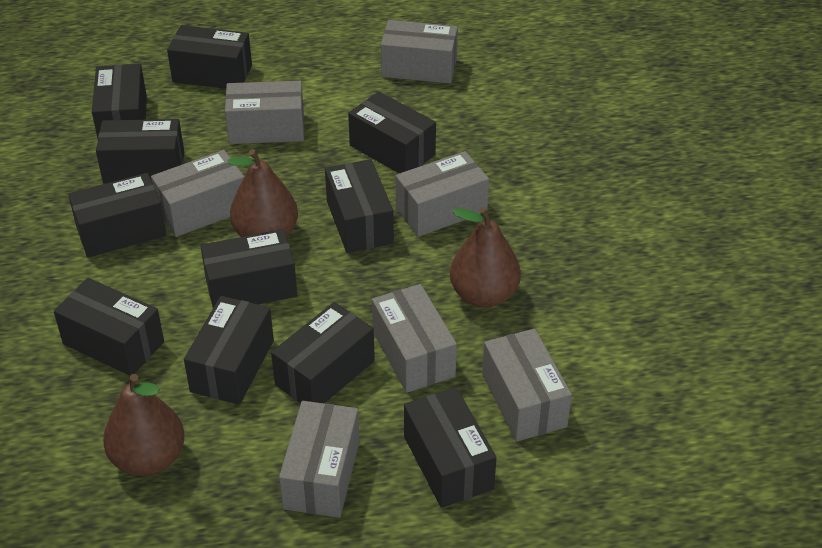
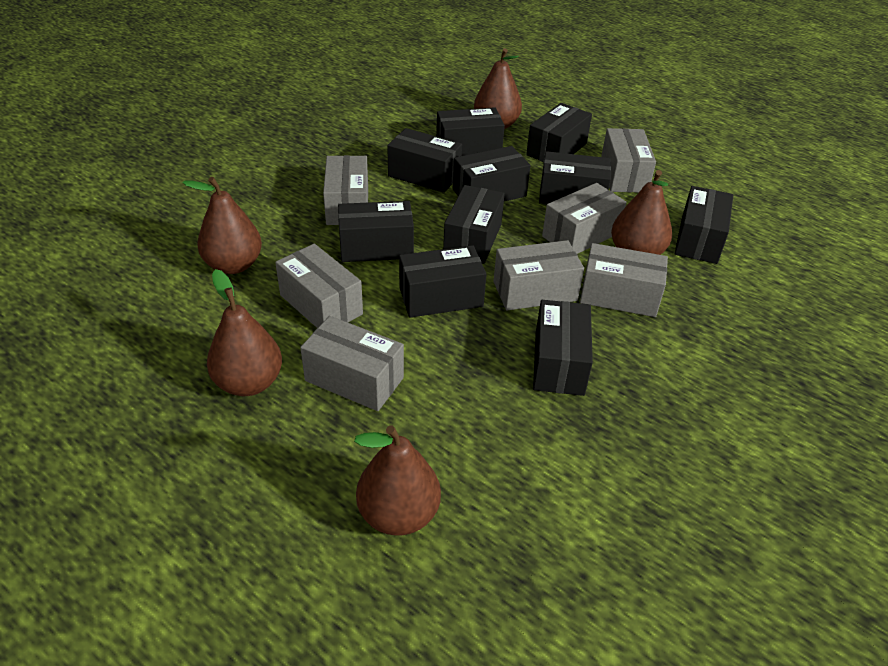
black box: [54,278,164,376] [68,173,167,257] [92,64,147,138] [96,119,184,183] [167,25,252,89] [184,296,274,405] [201,229,297,308] [271,302,375,404] [325,159,394,253] [348,91,436,173] [404,387,497,508] = 11 -> [338,201,414,262] [387,128,462,193] [399,245,487,318] [436,107,505,156] [443,185,505,264] [453,146,531,202] [526,103,592,162] [533,300,593,396] [539,151,611,204] [675,186,733,264] = 10
brown pear: [103,374,185,476] [227,149,298,237] [450,207,521,308] = 3 -> [183,177,262,274] [207,269,282,396] [354,425,441,536] [474,48,522,129] [611,170,672,255] = 5

